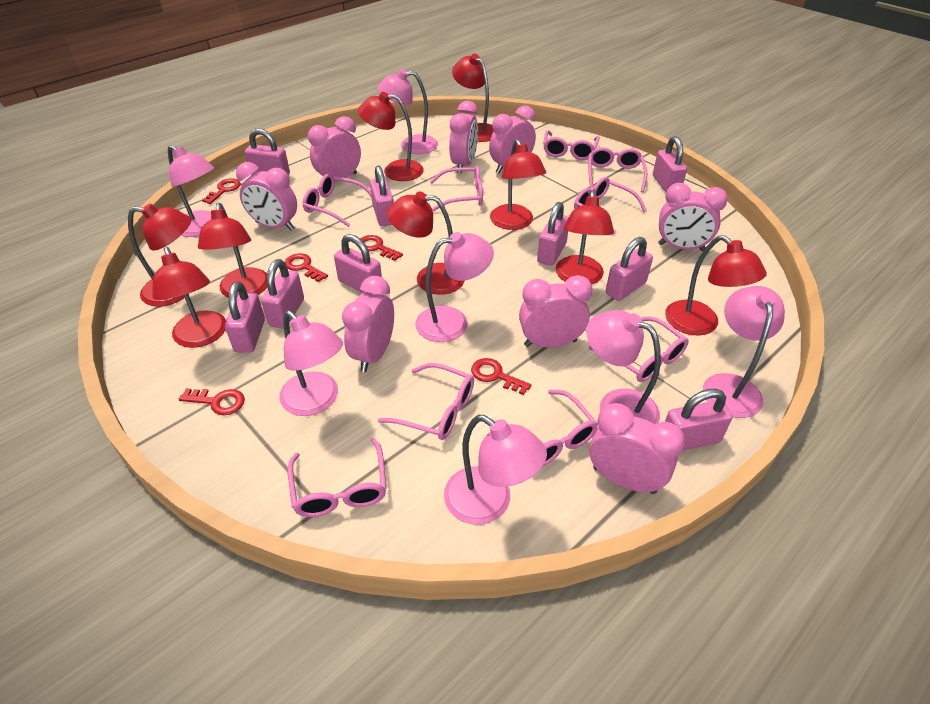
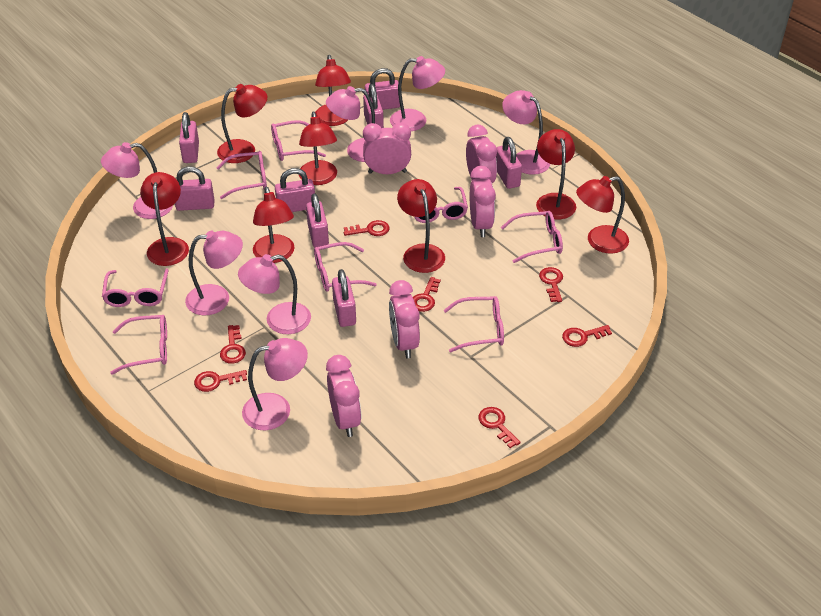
pink clock: [236,162,297,231] [308,116,361,181] [342,276,394,372] [449,101,478,173] [489,106,536,173] [519,275,593,348] [589,403,685,494] [658,183,728,251] = 8 -> [326,355,361,437] [363,123,411,174] [389,280,420,358] [466,125,497,183] [470,166,496,237] = 5
pink glasses: [288,438,387,517] [303,173,371,227] [378,363,474,440] [430,165,483,212] [492,390,598,466] [543,130,600,160] [574,177,647,234] [588,147,647,192] [589,317,688,382] = 9 -> [102,269,168,307] [110,315,167,375] [216,151,267,199] [271,120,326,161] [314,242,377,292] [414,187,468,223] [444,296,504,352] [501,211,563,263] = 8
pink padlock: [225,281,265,353] [245,128,290,175] [261,259,304,329] [334,234,382,293] [370,165,394,226] [537,202,569,266] [606,237,653,301] [653,136,687,192] [665,389,733,451] = 9 -> [175,166,215,211] [179,112,199,163] [275,168,315,212] [306,193,329,248] [332,269,356,327] [363,84,384,128] [365,68,400,110] [496,137,522,189] = 8
red key: [179,388,245,415] [202,178,241,204] [285,253,328,282] [360,235,403,261] [471,358,531,395] = 5 -> [194,370,247,392] [220,325,246,364] [344,220,389,236] [413,277,441,312] [478,407,521,448] [539,267,563,302] [562,325,612,347] = 7
red lamp: [128,204,191,307] [152,247,226,348] [198,203,267,297] [358,92,424,181] [387,192,465,295] [452,54,494,142] [490,139,546,230] [556,190,614,285] [665,235,767,336] = 9 -> [140,172,189,266] [217,84,267,163] [253,187,295,263] [299,112,337,185] [315,55,351,126] [397,179,445,273] [536,129,576,219] [576,176,629,254] = 8

